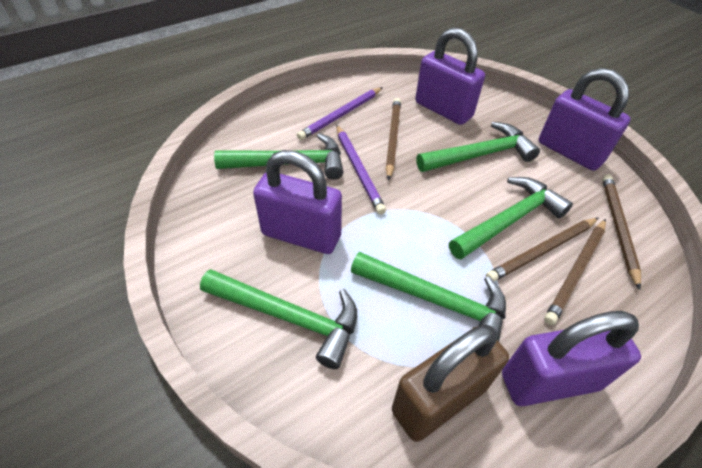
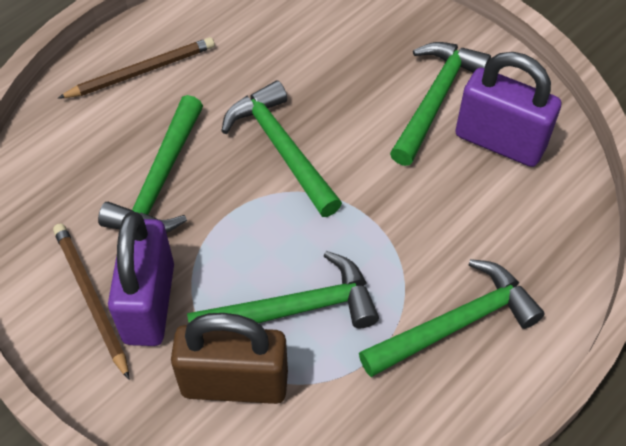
brown pencil: [385,98,401,180] [486,218,598,282] [544,219,606,325] [602,174,641,290] = 4 -> [53,223,129,380] [58,37,215,99] = 2
purple padlock: [253,150,342,254] [415,27,485,125] [502,311,641,406] [539,68,631,171] = 4 -> [108,212,174,346] [455,52,561,167] = 2
purple pencil: [297,87,383,140] [336,125,386,214] = 2 -> none = 0

